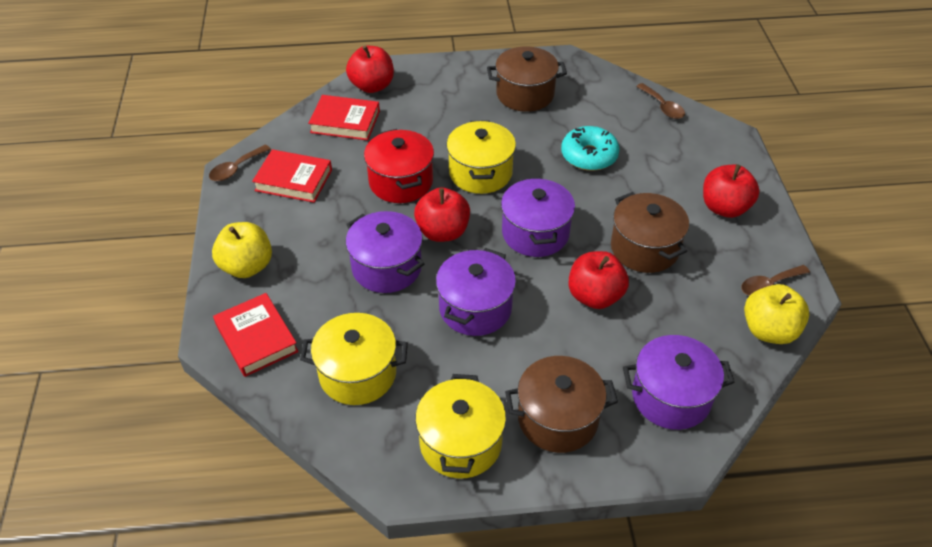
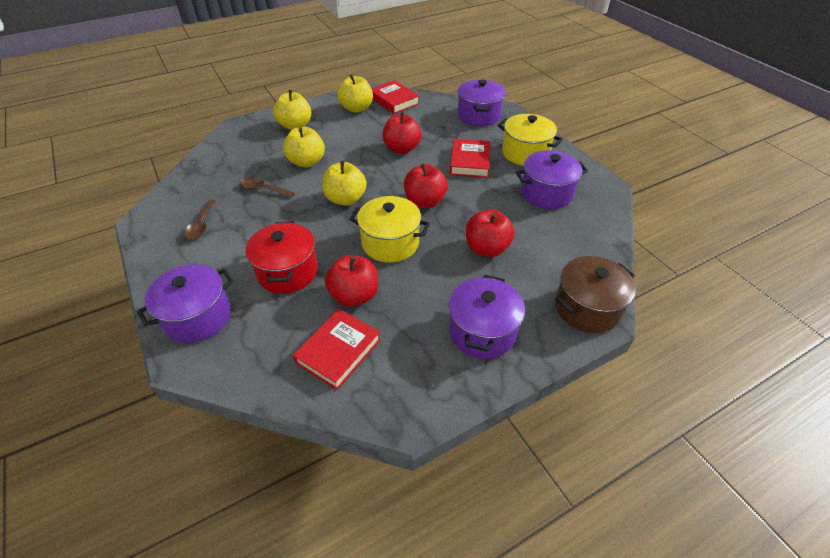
brown pot: [487,47,567,112] [505,356,618,453] [611,192,689,273] = 3 -> [555,256,636,333] = 1
brown spoon: [209,145,271,181] [636,83,685,119] [741,265,810,296] = 3 -> [184,200,216,240] [240,177,295,198] = 2
turquoise donut: [561,126,620,171] = 1 -> none = 0
yellow apple: [212,222,272,278] [744,284,810,344] = 2 -> [273,90,311,130] [283,127,325,167] [322,161,367,206] [338,74,373,113] = 4
yellow pot: [300,313,408,405] [415,374,506,478] [447,121,516,194] = 3 -> [349,196,430,263] [498,114,563,166] = 2

